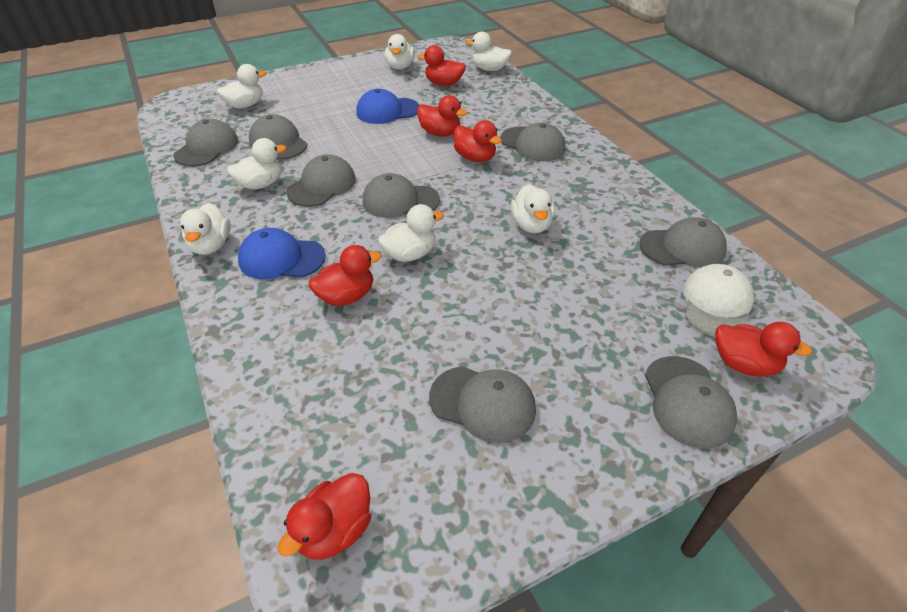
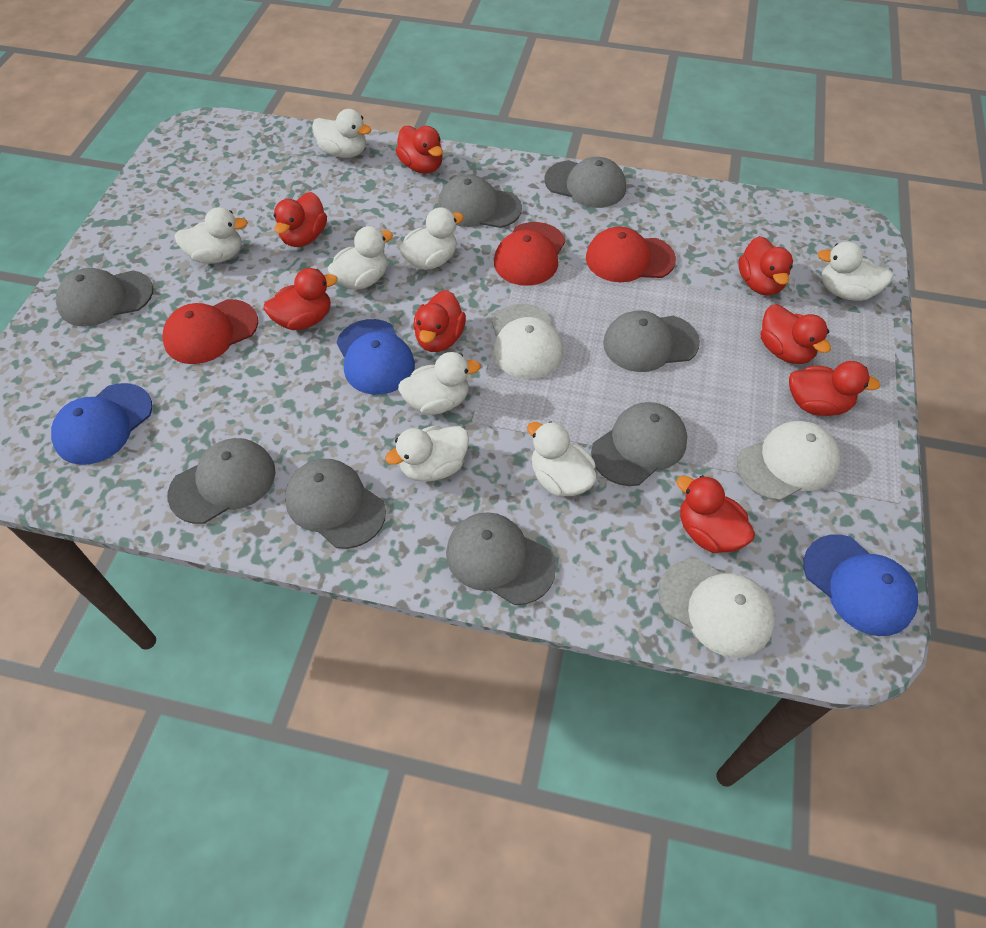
blue cap: [238,228,326,279] [356,89,419,124] = 2 -> [51,383,152,465] [337,319,415,395] [803,534,918,636] = 3
red cap: none = 0 -> [162,299,258,364] [494,222,566,286] [586,227,676,282] = 3
red duck: [277,473,371,560] [309,245,381,306] [417,45,466,86] [417,95,467,136] [454,120,502,162] [715,322,812,377] = 6 -> [263,268,338,330] [274,192,327,247] [396,126,443,173] [413,290,466,352] [676,475,755,553] [738,236,793,296] [761,304,831,364] [789,361,880,416] = 8
white cap: [683,264,754,337] = 1 -> [492,304,563,379] [658,559,775,657] [737,421,840,501] = 3
white duck: [180,203,231,255] [217,64,266,109] [227,138,287,189] [378,204,444,262] [385,34,415,70] [465,31,512,71] [511,184,555,233] = 7 -> [174,207,248,264] [312,109,371,158] [327,226,393,290] [385,426,469,482] [398,352,481,415] [399,207,464,270] [527,421,597,496] [817,241,893,301] = 8

